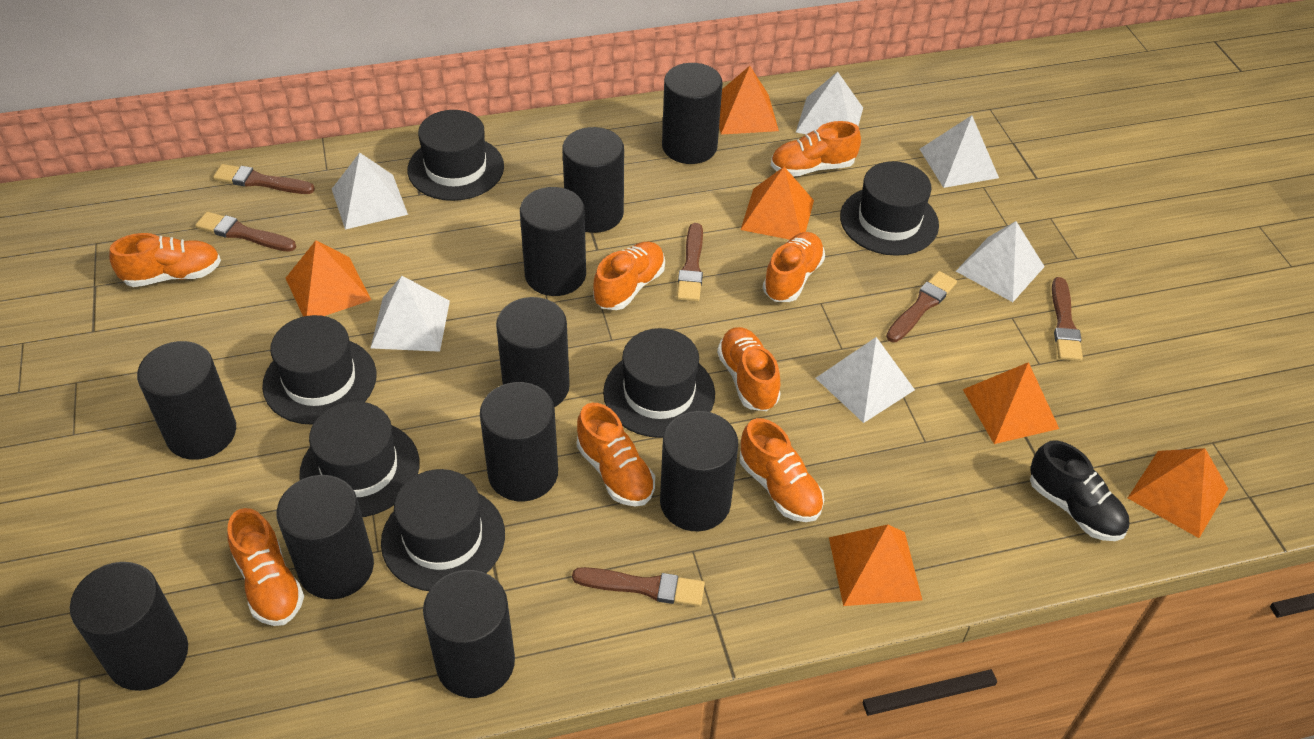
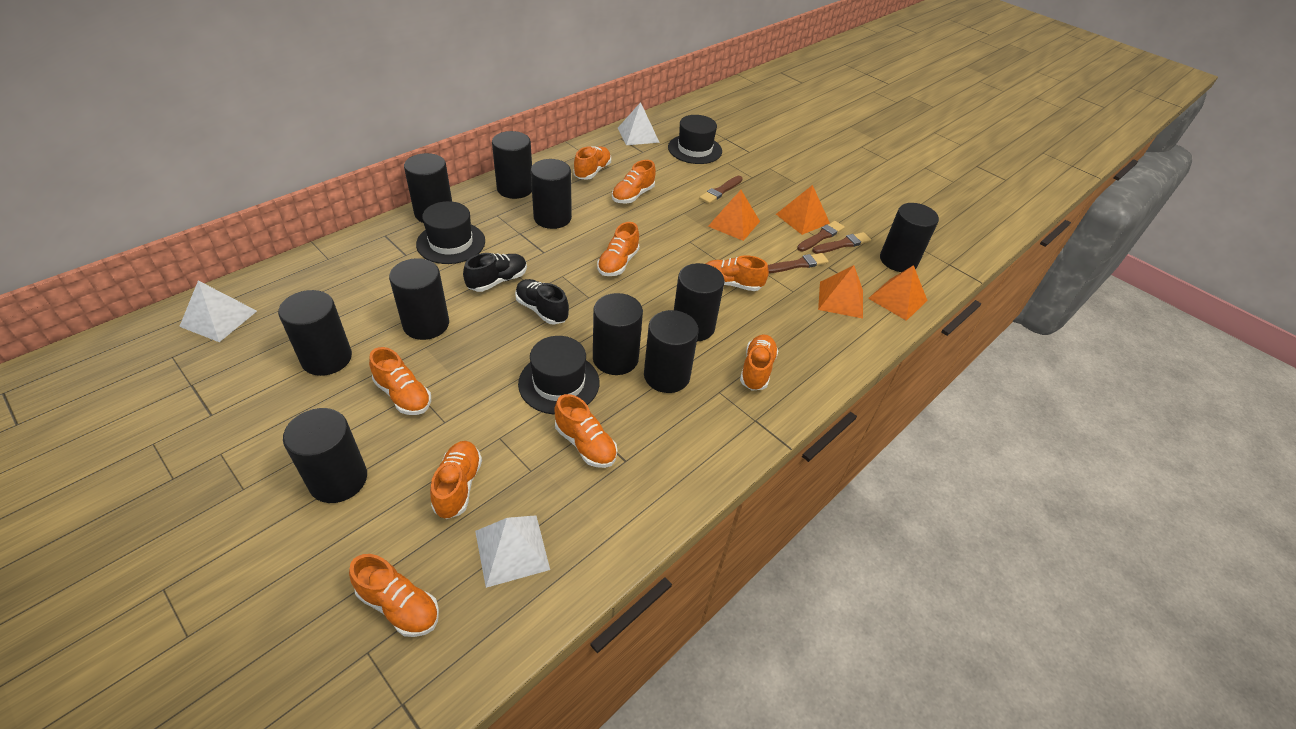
black hat: [262,315,376,425] [299,401,420,517] [381,469,505,591] [408,110,504,201] [603,328,715,438] [840,161,939,256] = 6 -> [416,201,485,264] [518,336,599,415] [668,115,722,164] = 3
black shoe: [1030,440,1129,541] = 1 -> [463,253,527,292] [515,279,569,325] = 2
brown brush: [195,212,296,252] [213,164,315,194] [572,567,705,607] [677,223,703,301] [886,271,957,342] [1052,277,1083,361] = 6 -> [699,176,743,204] [768,253,829,273] [797,221,845,251] [812,232,871,254] = 4
orange pyramid: [286,240,371,317] [719,66,779,135] [741,167,814,240] [829,525,922,606] [963,362,1059,444] [1128,448,1228,538] = 6 -> [708,190,760,241] [776,185,830,235] [818,265,863,319] [868,265,928,321] = 4
orange shoe: [109,233,221,287] [227,508,304,626] [577,403,655,506] [593,242,665,310] [717,327,781,411] [740,418,824,522] [763,232,825,302] [771,121,861,177] = 8 -> [349,554,439,637] [369,347,431,415] [430,441,482,519] [554,394,617,468] [573,146,611,180] [597,222,640,276] [612,160,656,204] [706,255,769,291] [740,334,778,390] = 9
white pyramid: [332,153,408,230] [371,276,450,352] [796,72,863,134] [816,337,915,423] [920,115,999,188] [956,221,1045,302] = 6 -> [179,281,257,342] [475,515,550,588] [618,102,660,145] = 3

